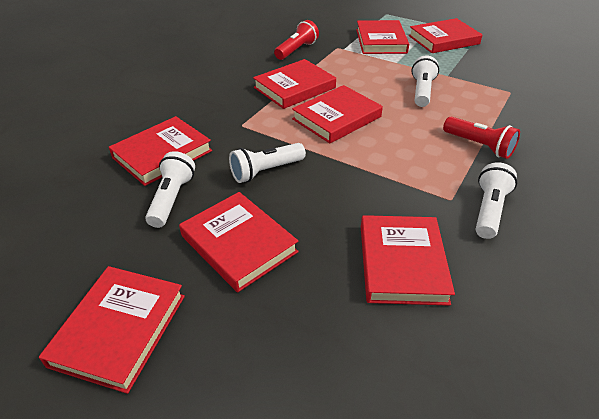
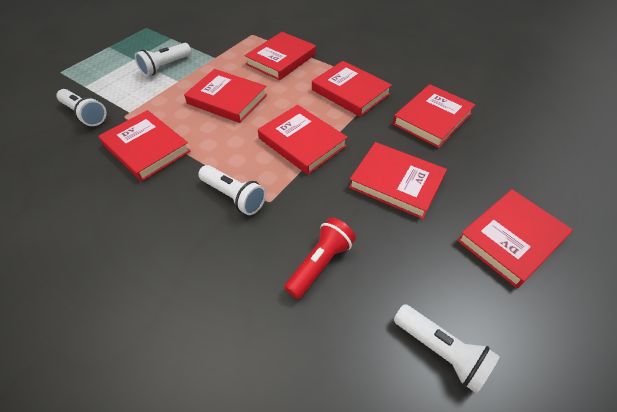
red flashlight: [274,20,319,60] [443,116,520,159] = 2 -> [284,217,356,299] = 1

